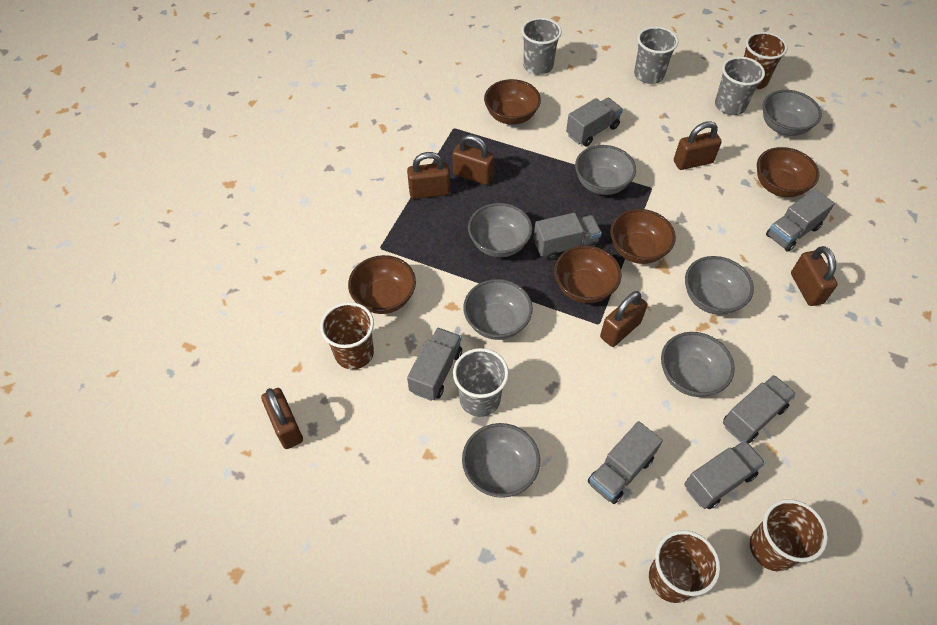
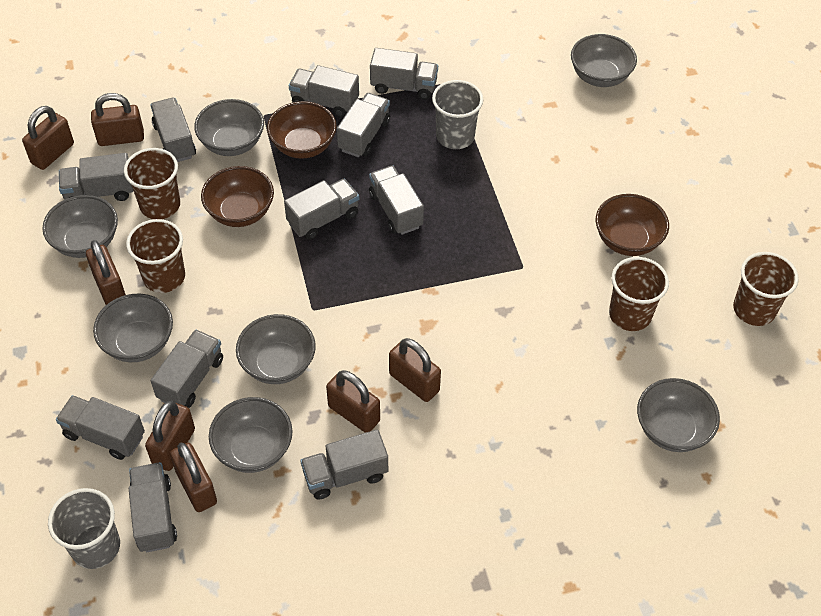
brown bowl: [348,255,416,314] [484,79,541,125] [554,245,621,303] [610,209,676,264] [757,147,819,197] = 5 -> [201,166,274,227] [267,101,337,159] [596,194,669,256] = 3
brown padlock: [261,388,303,449] [407,152,450,199] [452,135,495,185] [600,291,647,347] [674,121,722,170] [791,246,838,306] = 6 -> [22,106,74,170] [86,240,126,305] [91,93,144,146] [145,401,195,471] [170,443,217,512] [326,370,380,433] [389,338,441,402] = 7
grey cup: [453,348,509,417] [522,18,562,75] [634,26,679,84] [715,57,765,115] = 4 -> [48,488,120,569] [432,80,483,149] = 2
grey truck: [407,328,462,401] [534,213,602,261] [566,98,623,146] [588,421,663,504] [684,440,765,509] [723,375,796,443] [766,189,835,252] = 7 -> [56,395,145,460] [59,153,133,201] [129,462,177,552] [150,98,196,162] [151,329,223,408] [284,179,359,240] [289,65,359,117] [300,429,388,500] [337,93,390,157] [369,166,424,235] [370,48,438,100] = 11

